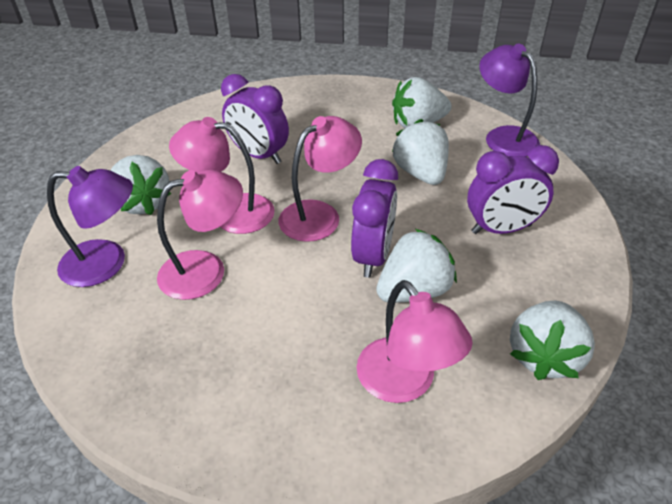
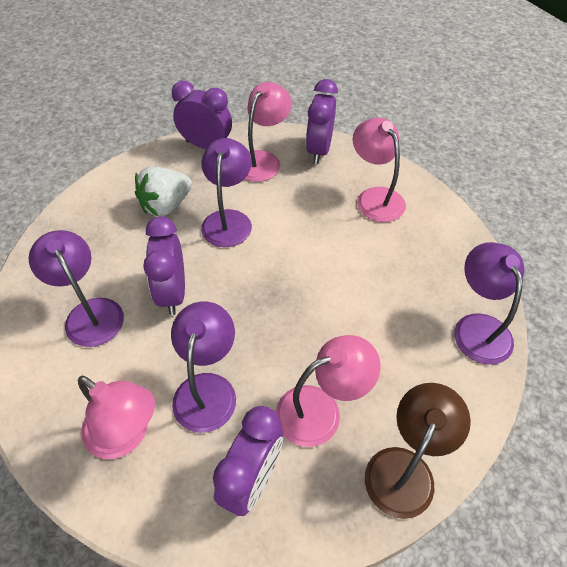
brown lamp: none = 0 -> [365,383,471,519] = 1
purple clock: [221,74,289,164] [351,159,398,278] [467,145,559,234] = 3 -> [143,216,185,315] [172,81,232,149] [213,406,283,516] [306,79,338,164] = 4
purple lamp: [47,166,133,287] [479,44,540,157] = 2 -> [29,230,124,347] [171,301,236,433] [201,138,252,247] [454,242,524,364] = 4
white strawberry: [110,155,171,215] [376,229,457,303] [392,77,451,128] [392,119,449,185] [510,300,595,380] = 5 -> [135,166,192,216] = 1

